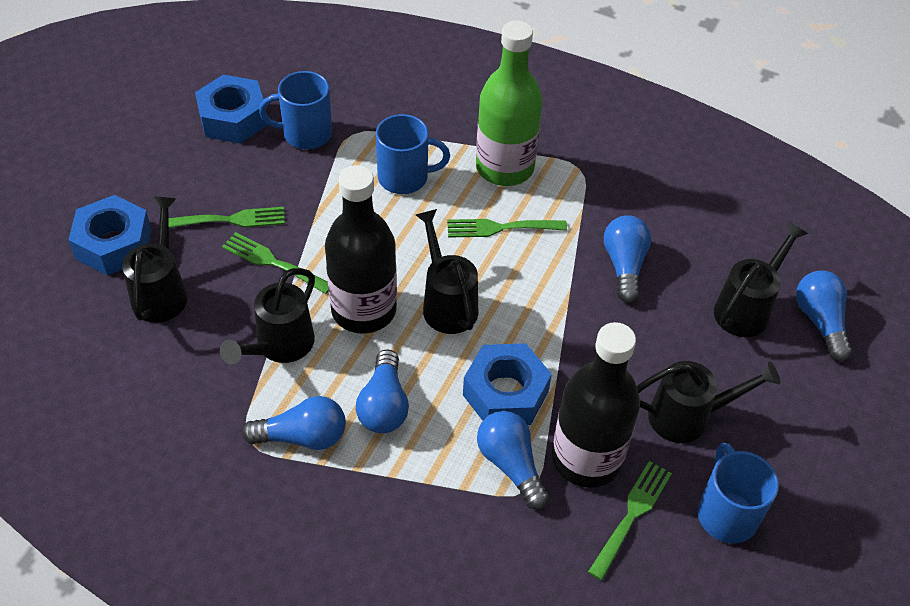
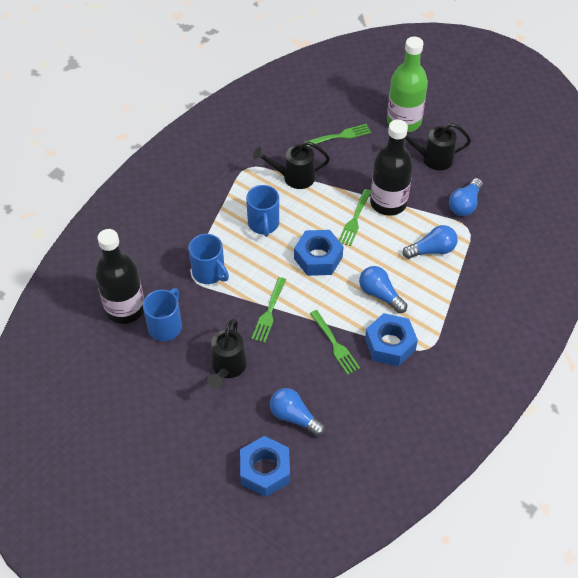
black watering can: [122,196,188,323] [220,268,315,365] [416,209,478,334] [637,361,780,443] [714,222,808,337] = 5 -> [207,318,247,389] [253,141,330,189] [405,123,471,171] = 3
blue light bulb: [242,396,346,450] [356,349,409,433] [477,411,549,510] [604,215,651,303] [796,270,852,361] = 5 -> [270,388,325,437] [359,266,407,313] [402,225,457,259] [449,178,483,216] = 4

